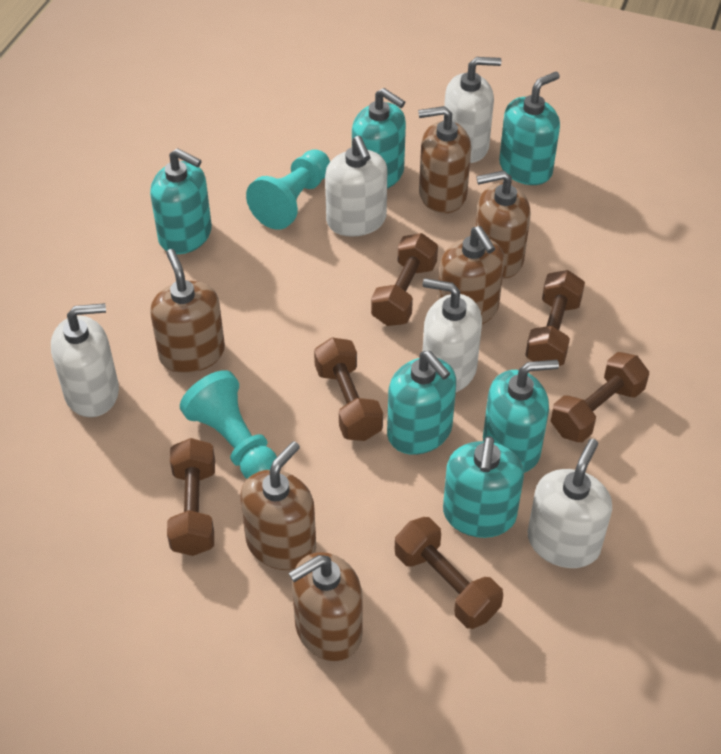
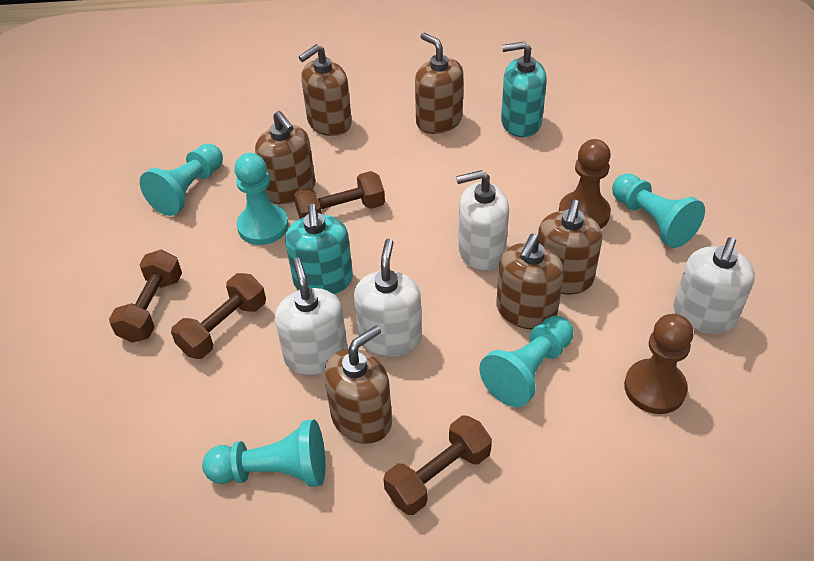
brown dumbbell: [167,438,215,556] [314,337,383,441] [371,233,438,326] [395,517,503,629] [525,270,585,366] [551,352,649,442] = 6 -> [109,250,182,343] [171,273,266,359] [294,171,385,219] [383,415,492,515] = 4
brown pawn: none = 0 -> [559,139,611,228] [624,314,694,414] = 2
turquoise pawn: [180,370,277,479] [246,149,330,230] = 2 -> [140,144,223,216] [202,419,325,487] [234,153,289,245] [479,316,573,407] [612,174,705,248] = 5
turquoise soap dispenser: [150,148,212,254] [352,88,406,189] [387,351,456,455] [443,436,524,538] [483,360,559,473] [499,72,560,185] = 6 -> [285,204,353,295] [501,41,547,137] = 2
white soap dispenser: [51,303,119,417] [325,136,388,237] [422,278,482,392] [443,57,501,163] [528,439,612,568] = 5 -> [275,257,348,376] [354,239,422,357] [456,170,509,271] [673,237,755,334] = 4

